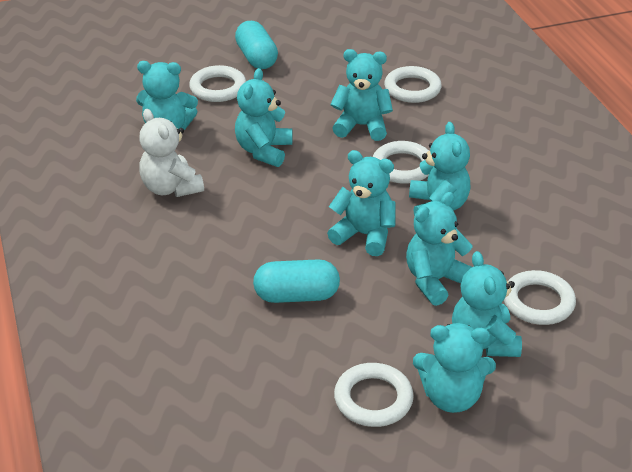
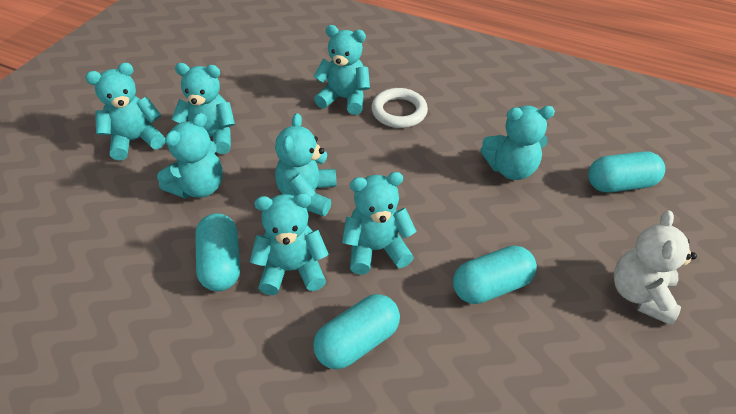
turquoise capsule: [235,21,278,69] [253,259,340,303] = 2 -> [195,213,240,291] [313,294,400,369] [453,245,537,304] [588,151,665,192] = 4
white ring: [189,65,246,102] [334,363,414,427] [373,141,429,184] [384,66,442,103] [504,270,576,325] = 5 -> [371,88,428,128] = 1

